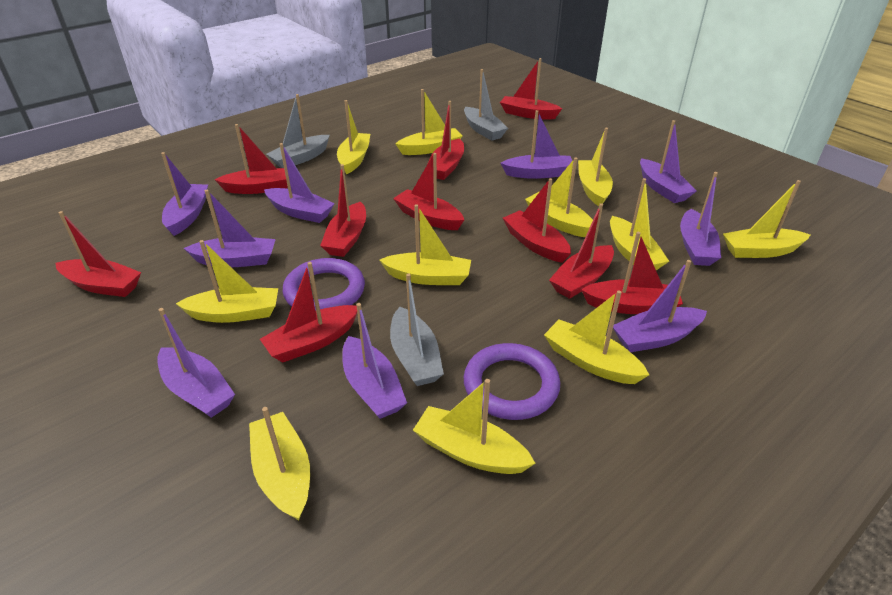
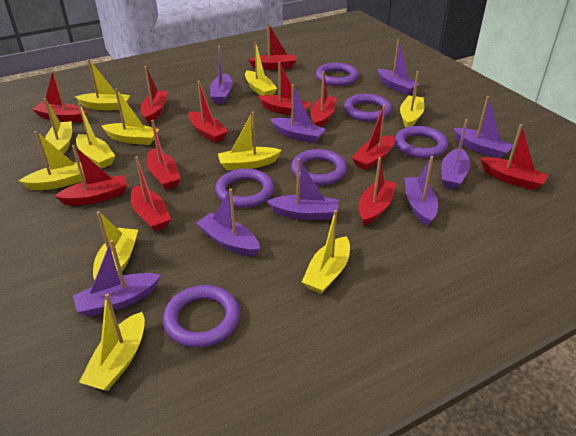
grey boat: [266,94,330,168] [390,273,444,386] [464,69,508,141] = 3 -> none = 0
purple ring: [283,258,365,311] [464,343,560,420] = 2 -> [163,285,240,348] [215,168,274,208] [291,149,347,185] [316,63,359,86] [344,94,392,121] [395,126,448,158] = 6
red boat: [55,211,141,297] [214,124,288,194] [260,262,357,362] [320,164,366,257] [393,153,464,230] [428,101,464,180] [500,58,562,120] [503,178,571,263] [549,203,614,299] [581,232,683,314] = 10 -> [32,70,87,122] [55,145,127,206] [131,156,171,232] [141,66,168,124] [147,120,180,190] [188,81,229,143] [248,23,297,70] [258,62,311,115] [310,71,337,127] [352,104,395,170] [359,157,397,226] [480,124,549,190] = 12

